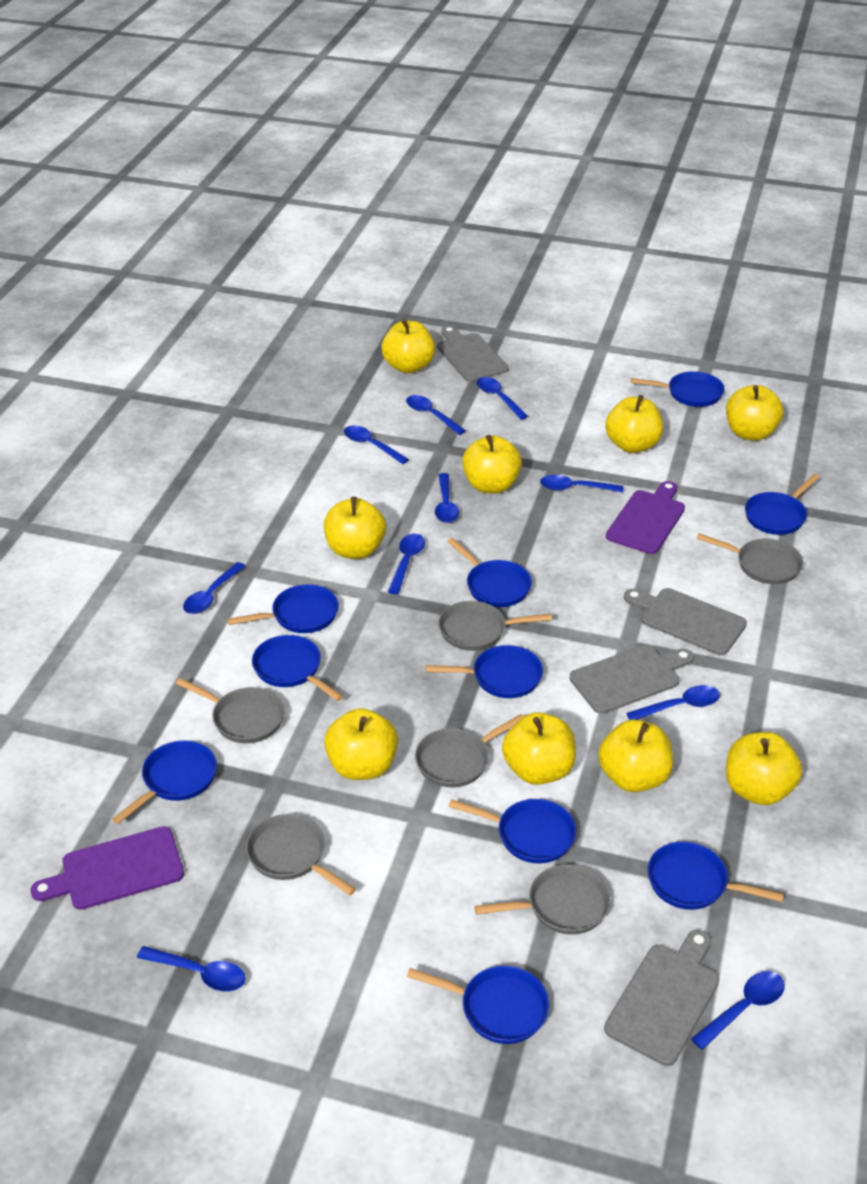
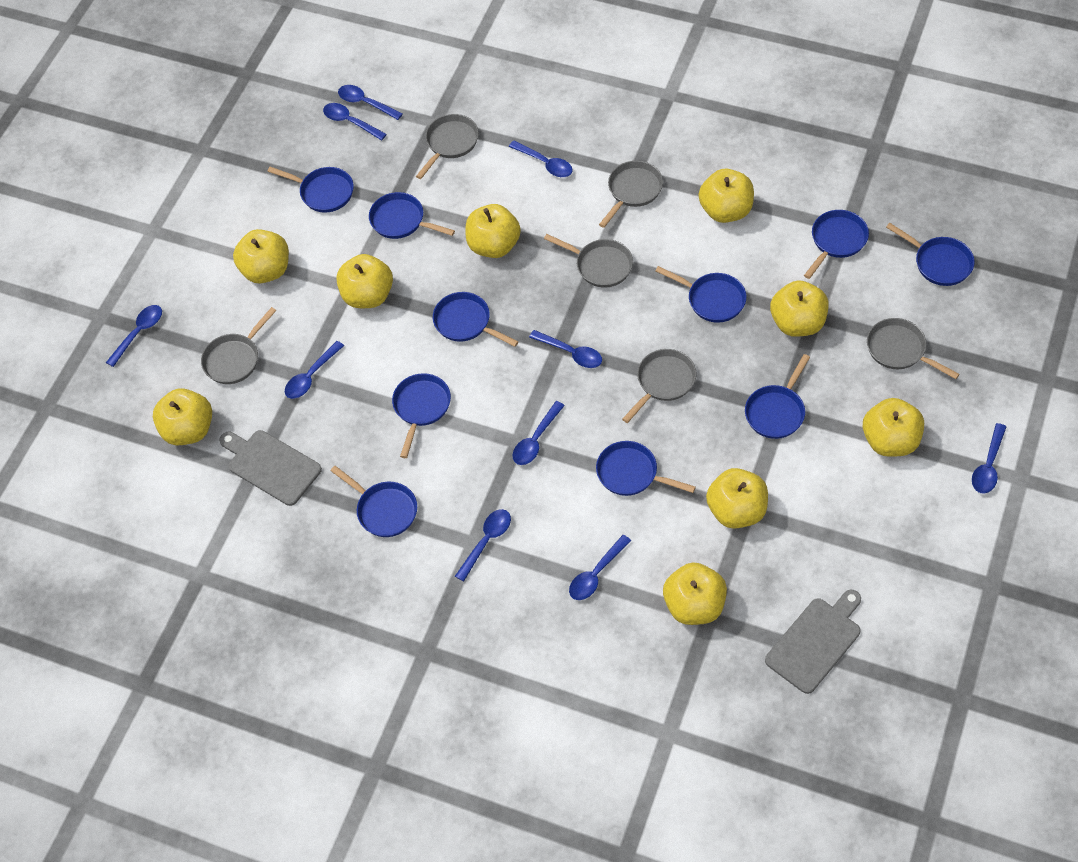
grey cutting board: [437,326,509,382] [569,645,694,714] [604,930,719,1066] [624,588,747,655] = 4 -> [219,430,322,506] [765,590,861,694] = 2
purple cutting board: [30,826,184,910] [606,481,685,554] = 2 -> none = 0

